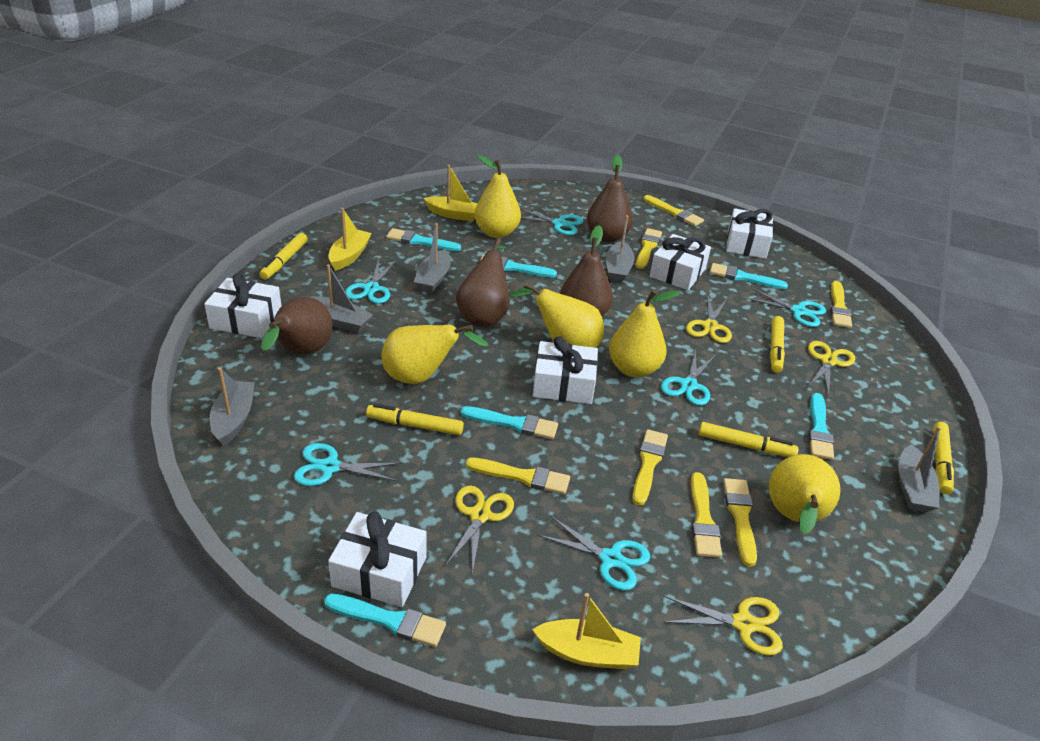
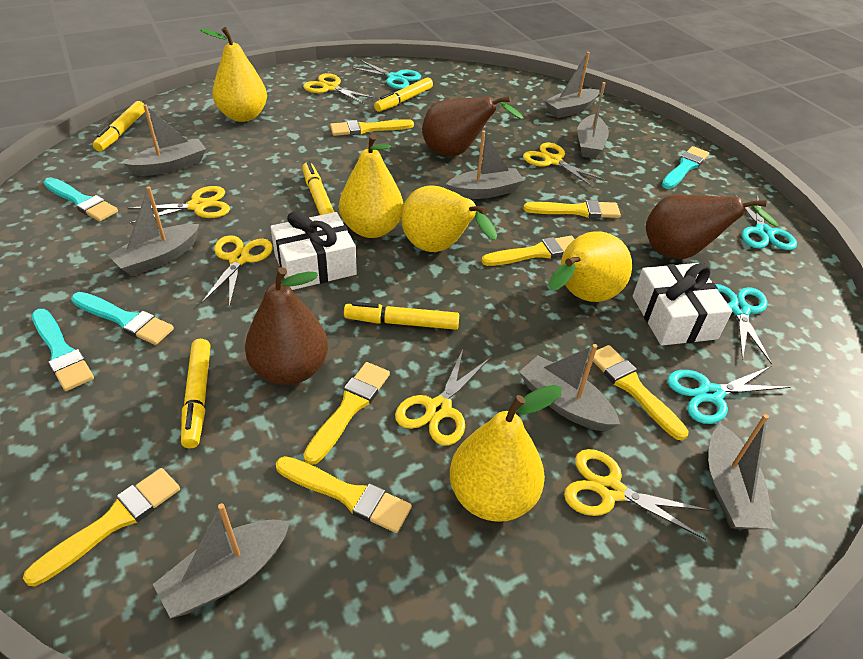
brown pear: [261,297,333,354] [456,238,510,326] [560,225,613,316] [587,155,633,242] = 4 -> [245,267,328,385] [422,96,524,156] [646,194,779,259] = 3
grey boat: [210,367,255,446] [310,264,373,333] [414,223,451,293] [606,215,635,282] [898,426,941,512] = 5 -> [108,186,199,276] [124,104,206,176] [153,503,290,618] [446,130,525,199] [519,344,620,431] [545,52,600,118] [577,82,609,159] [708,414,773,529] = 8
turquoise brush: [324,594,446,647] [386,228,461,251] [460,406,558,439] [480,255,557,278] [710,263,788,289] [809,393,834,460] = 6 -> [32,309,94,391] [44,177,118,221] [71,292,174,345] [662,146,709,189] = 4
turquoise scissors: [294,443,402,486] [345,258,397,304] [520,208,583,235] [538,516,650,590] [661,349,716,406] [746,288,826,327] = 6 -> [350,60,421,89] [667,366,791,424] [715,284,772,365] [734,194,797,250] = 4
white gift: [204,273,281,338] [328,511,427,607] [533,336,598,404] [650,234,711,290] [726,208,773,259] = 5 -> [271,211,357,290] [633,263,732,346] = 2
yellow boat: [328,208,372,271] [424,165,477,222] [532,593,641,669] = 3 -> none = 0
yellow scissors: [444,485,514,574] [663,596,783,656] [686,296,732,343] [807,341,855,397] = 4 -> [128,186,230,224] [201,235,273,308] [303,73,377,105] [395,349,490,446] [523,143,607,188] [564,449,710,540] = 6

